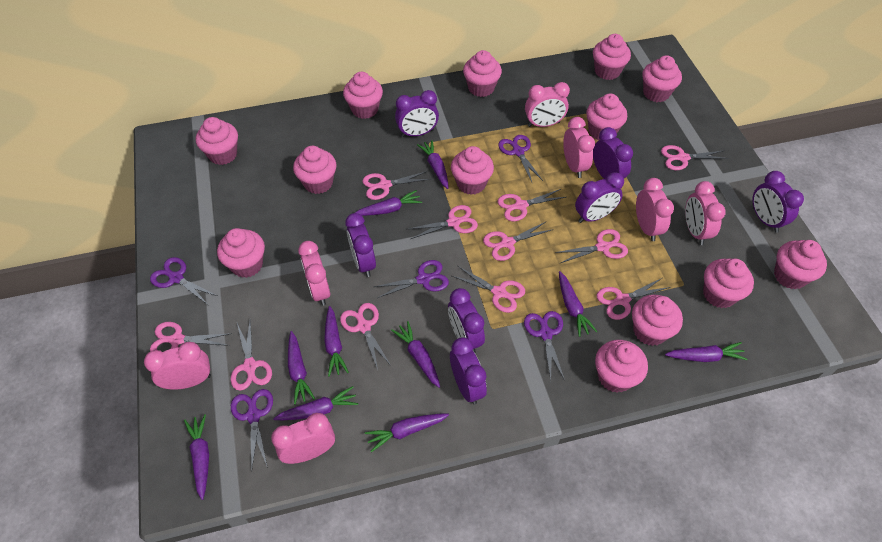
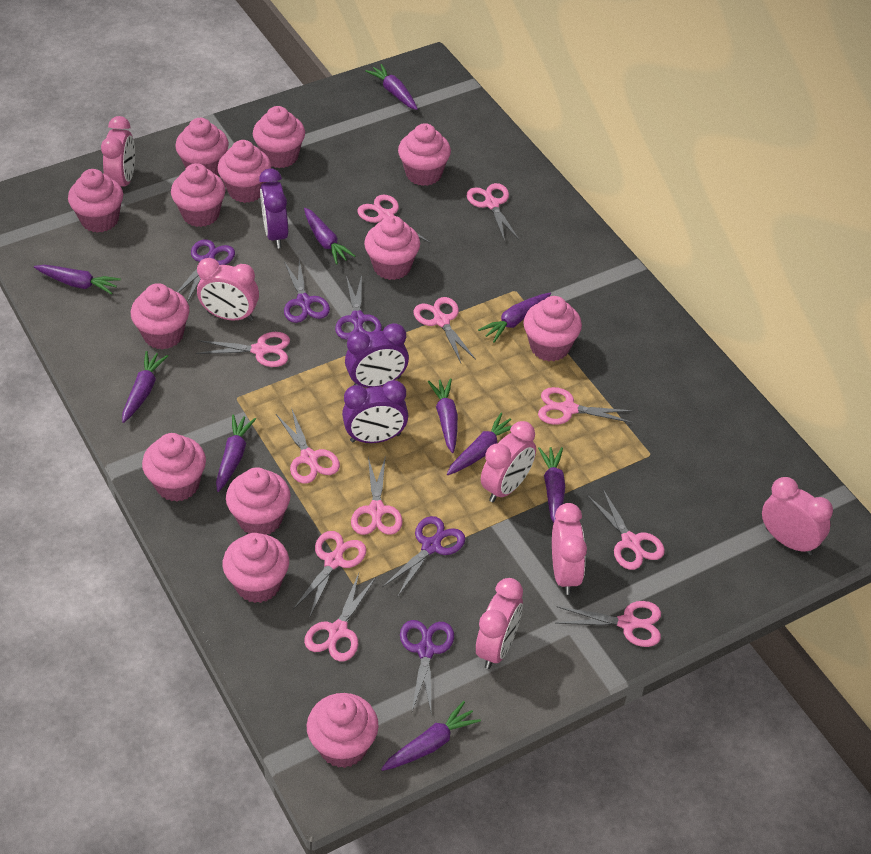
pink clock: [144,342,211,390] [271,413,335,464] [298,241,330,306] [525,82,570,127] [563,117,595,178] [636,178,674,241] [685,181,726,245] = 7 -> [101,116,135,187] [197,258,259,321] [476,578,523,669] [481,421,536,502] [552,503,587,595] [762,477,833,555] = 6
purple clock: [345,213,376,277] [395,90,439,137] [448,288,485,353] [450,337,487,405] [575,172,624,223] [593,127,633,179] [753,171,804,233] = 7 -> [259,169,288,248] [342,380,408,443] [345,323,409,388] = 3

